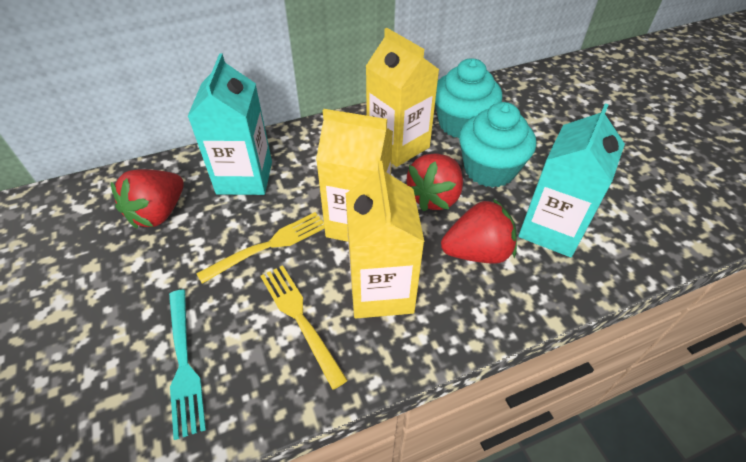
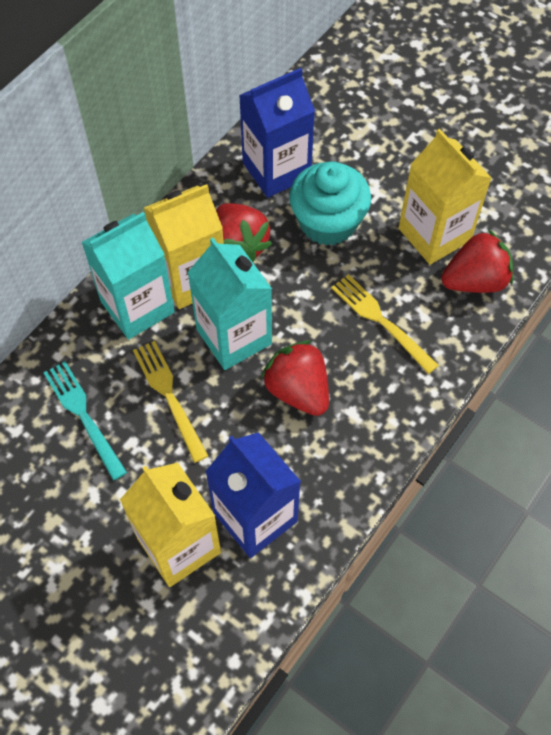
blue carton: none = 0 -> [205,432,301,558] [239,68,315,198] = 2
turquoise cupcake: [435,58,502,138] [459,102,536,188] = 2 -> [289,161,371,246] = 1

